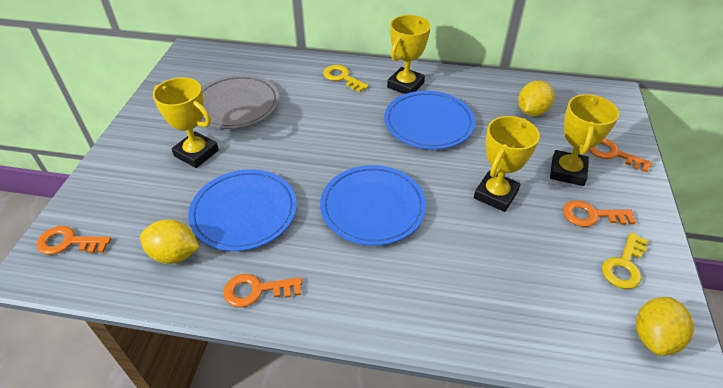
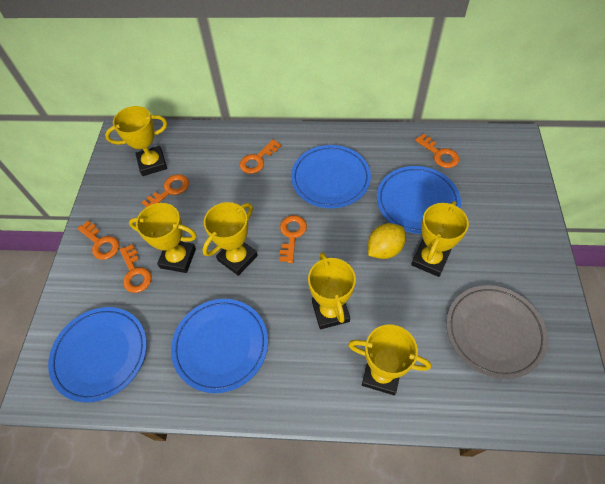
blue plate: [188,169,297,251] [320,165,426,246] [384,91,475,149] = 3 -> [48,307,147,403] [171,299,268,393] [291,145,371,208] [377,166,461,234] = 4
orange key: [36,226,111,255] [223,274,302,307] [563,200,636,227] [588,139,652,173] = 4 -> [77,221,119,260] [120,244,152,293] [141,174,189,207] [240,139,281,174] [279,215,307,263] [415,134,459,168] = 6
yellow key: [323,65,369,93] [602,232,648,289] = 2 -> none = 0
yellow lemon: [140,219,200,264] [518,81,554,116] [636,297,694,356] = 3 -> [368,223,405,259] = 1
yellow trophy: [153,77,219,168] [387,15,431,94] [474,116,540,212] [550,94,619,186] = 4 -> [105,106,167,176] [129,203,197,273] [202,202,257,276] [308,252,356,329] [348,324,431,395] [411,201,469,277] = 6

